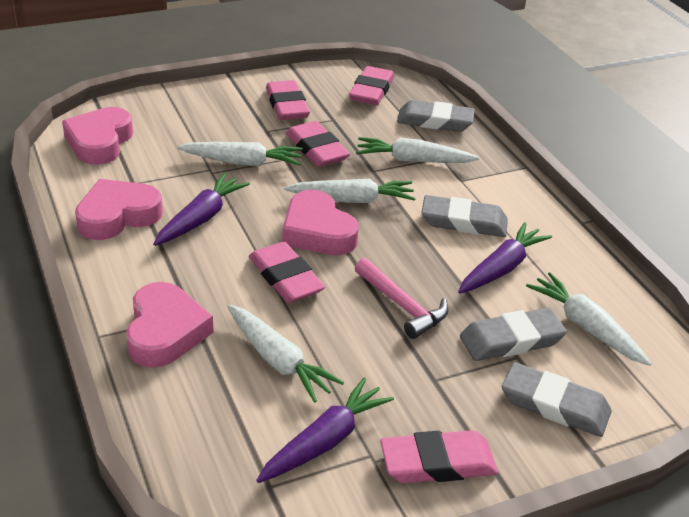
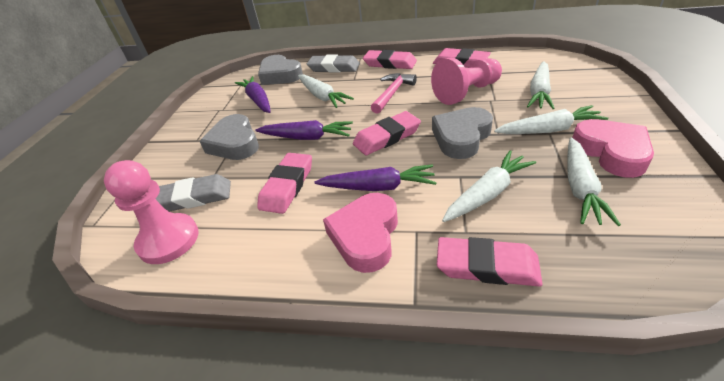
grey eraser: [397,100,475,132] [421,195,508,237] [460,308,567,361] [502,362,612,437] = 4 -> [155,174,231,212] [307,54,360,72] = 2
grey heart: none = 0 -> [200,114,259,160] [258,55,303,85] [432,107,493,159] = 3
pink heart: [62,107,133,165] [75,179,163,240] [126,282,214,368] [282,190,359,255] = 4 -> [323,193,398,273] [572,119,654,178] = 2
pink pawn: none = 0 -> [104,160,199,264] [431,58,502,105] = 2

